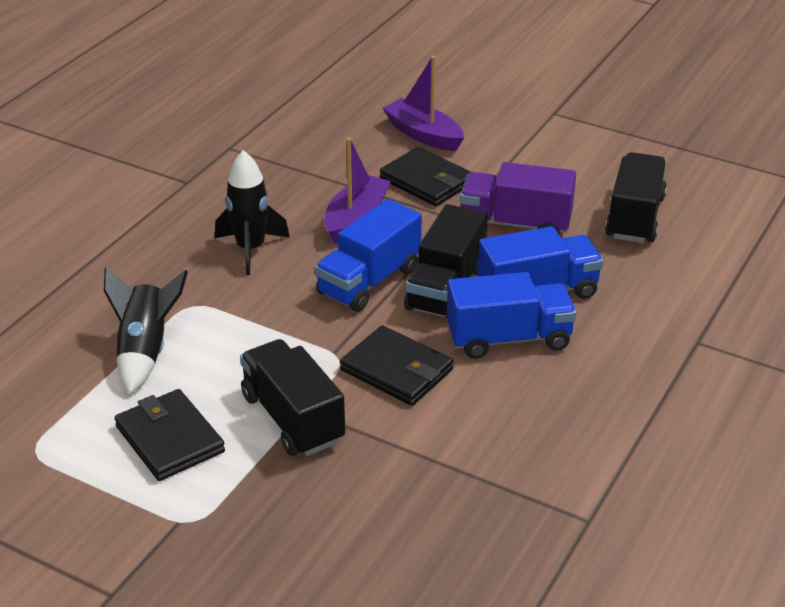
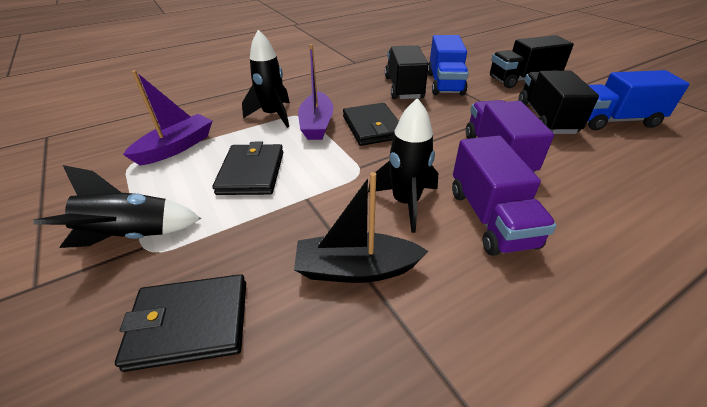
black boat: none = 0 -> [294,172,428,283] = 1
black rocket: [104,267,188,394] [215,150,290,275] = 2 -> [33,165,201,248] [242,30,290,128] [368,98,438,233] = 3
blue truck: [315,199,422,312] [447,272,577,359] [478,226,603,299] = 3 -> [428,35,469,96] [587,70,689,130] = 2
purple truck: [460,162,576,233] = 1 -> [452,136,557,256] [466,100,554,172] = 2

